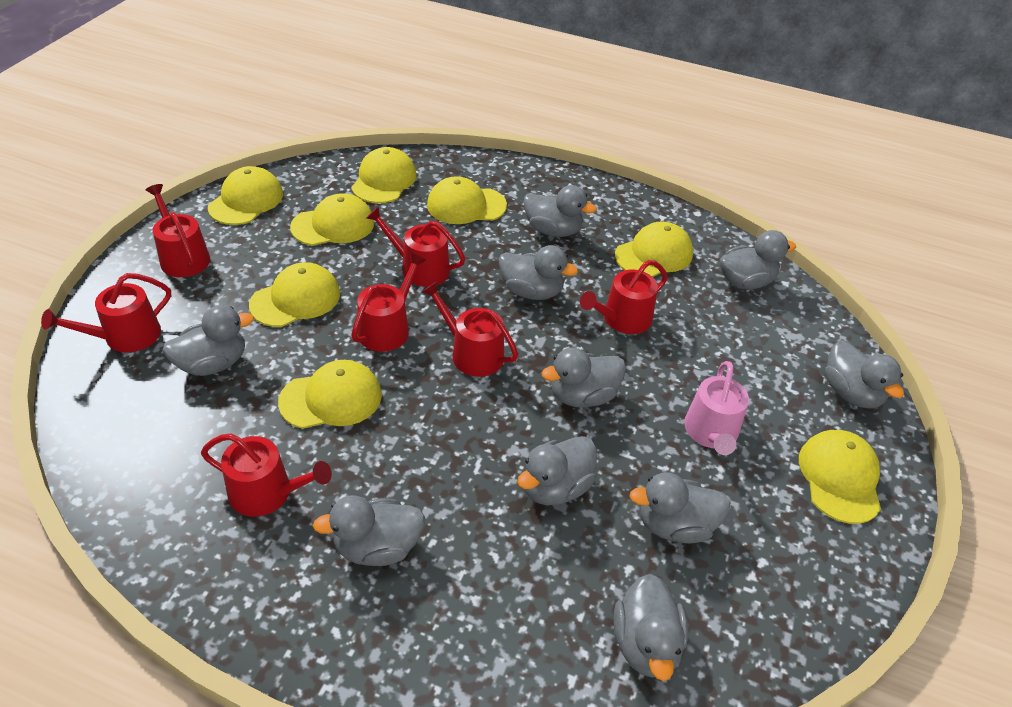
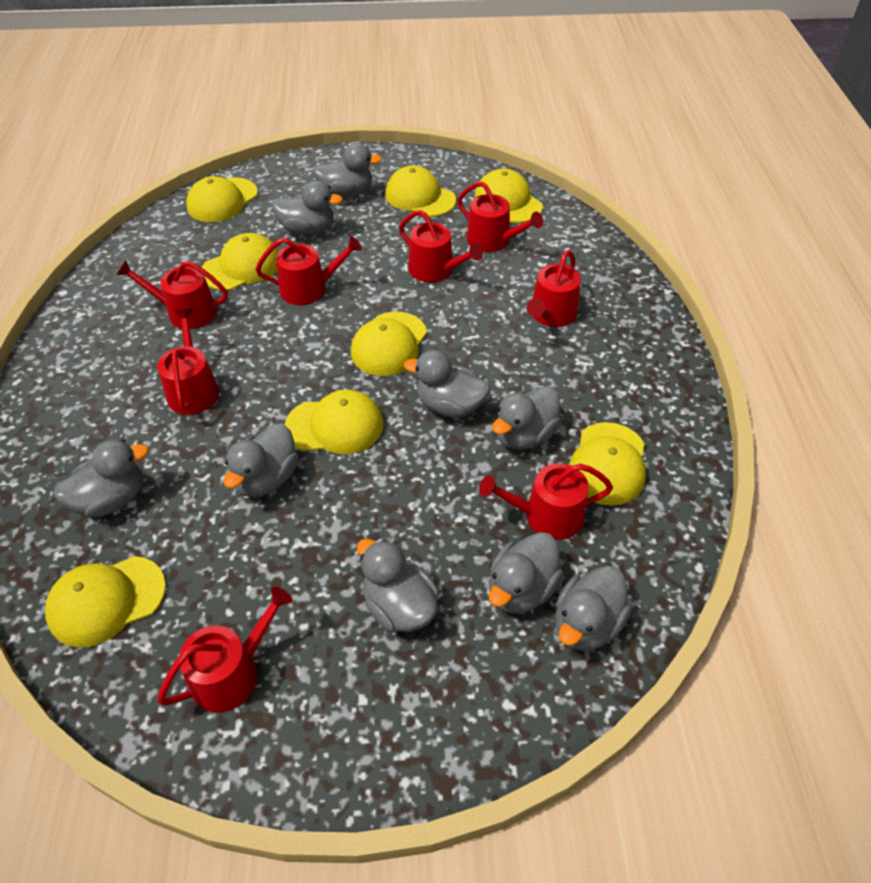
grey duck: [162,305,254,376] [313,496,425,566] [499,245,578,300] [517,436,597,505] [523,185,597,237] [541,348,626,408] [614,574,688,681] [629,472,730,543] [720,230,796,290] [825,340,904,408] = 10 -> [54,439,149,517] [223,424,299,497] [271,181,343,235] [313,143,382,197] [357,539,439,632] [404,350,490,418] [489,532,563,614] [492,386,561,450] [555,566,632,651] = 9
pink watering can: [684,361,749,455] = 1 -> none = 0
red watering can: [41,273,171,352] [146,184,210,277] [201,433,332,517] [351,253,426,352] [366,206,465,287] [422,281,518,377] [580,260,667,334] = 7 -> [116,260,228,329] [157,308,219,415] [157,587,293,712] [256,236,362,305] [399,210,483,282] [458,181,543,252] [479,463,613,540] [527,250,581,327] = 8

